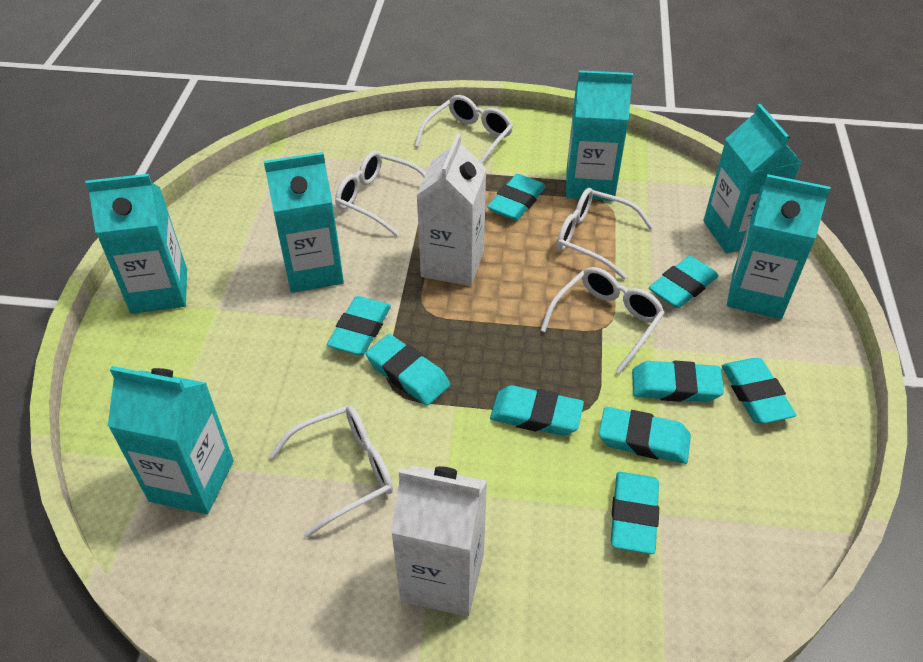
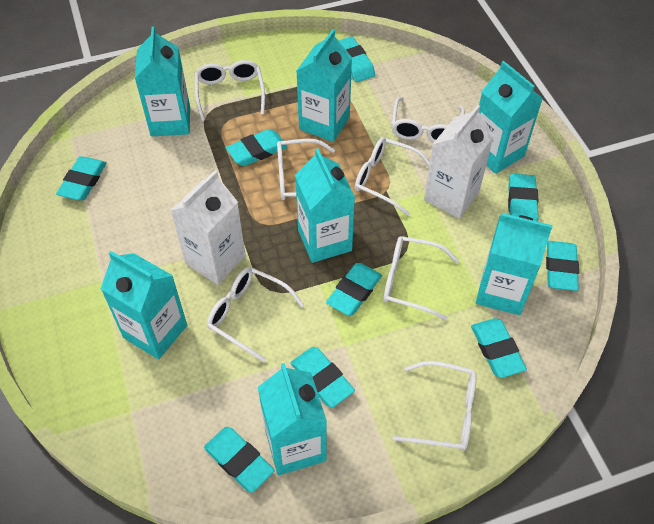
turquoise carton: [85,174,187,314] [108,366,234,514] [264,152,344,293] [566,70,633,201] [703,104,802,253] [727,174,831,319] = 6 -> [101,251,187,360] [135,26,190,136] [258,363,327,475] [295,148,355,263] [297,29,352,142] [476,213,553,315] [479,61,543,174] = 7
white glasses: [270,406,393,538] [335,151,426,236] [415,95,513,164] [540,267,665,374] [557,188,654,279] = 5 -> [195,60,265,121] [207,267,304,362] [277,139,335,200] [355,137,430,215] [383,236,459,320] [391,97,465,142] [392,361,477,451] = 7

